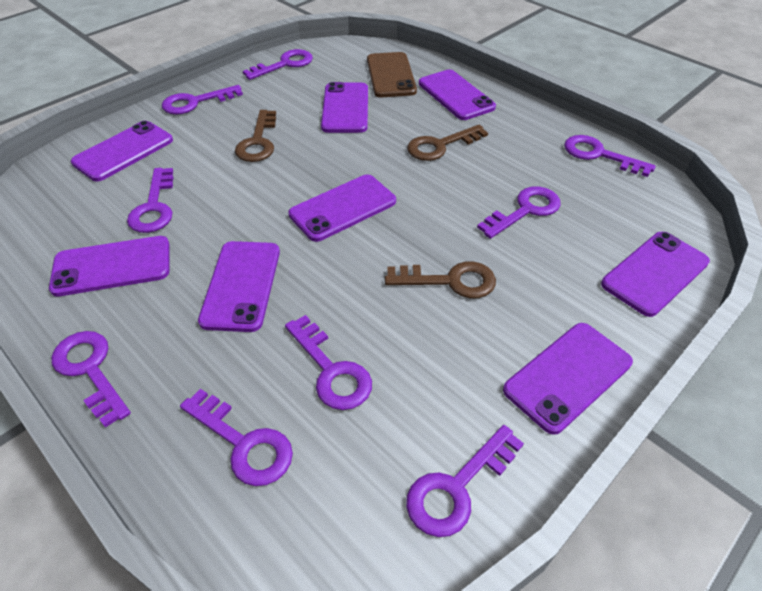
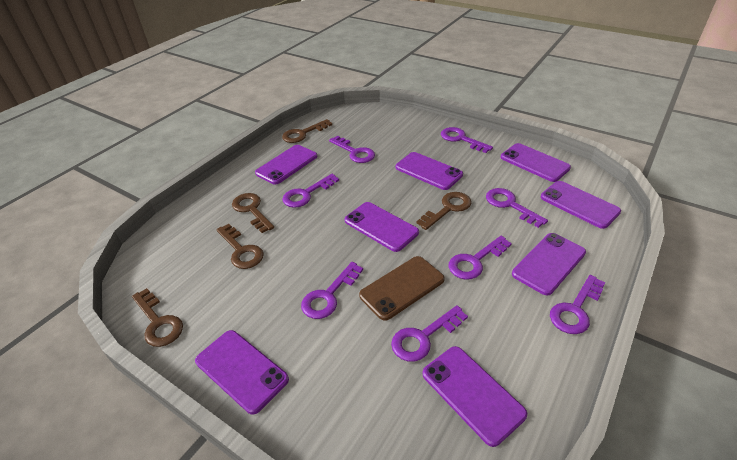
brown key: [235,110,276,162] [385,261,496,298] [407,125,488,161] = 3 -> [132,288,183,347] [216,224,264,269] [232,193,274,233] [282,119,332,143] [416,192,471,230] = 5
purple key: [51,331,131,428] [127,168,173,233] [162,85,243,115] [180,389,293,486] [243,49,313,80] [285,315,372,410] [406,425,524,537] [477,186,561,239] [564,135,656,177] = 9 -> [282,174,339,208] [301,262,363,319] [329,136,375,163] [391,305,468,362] [441,127,493,153] [448,236,512,280] [486,188,548,228] [550,275,605,334] = 8

